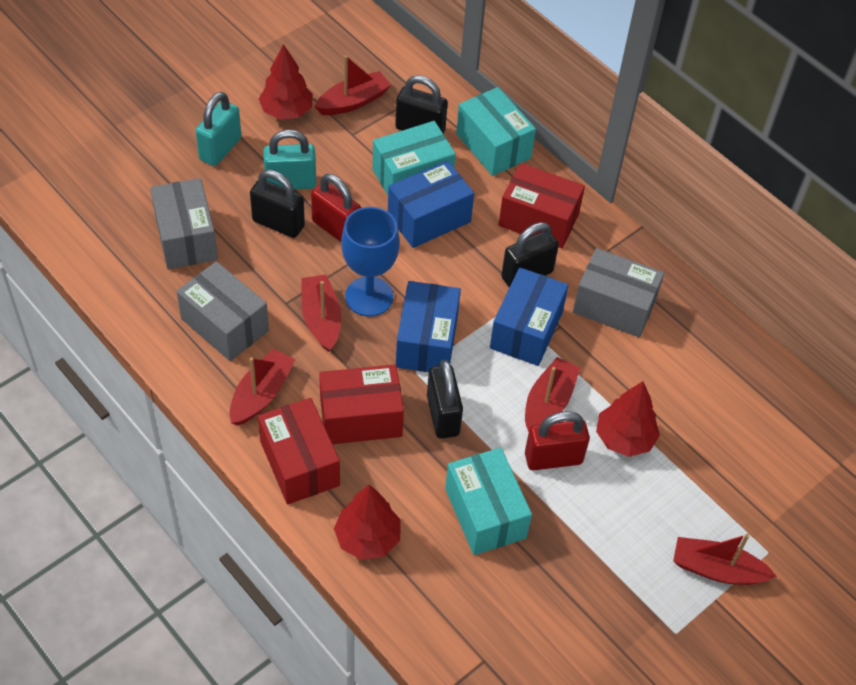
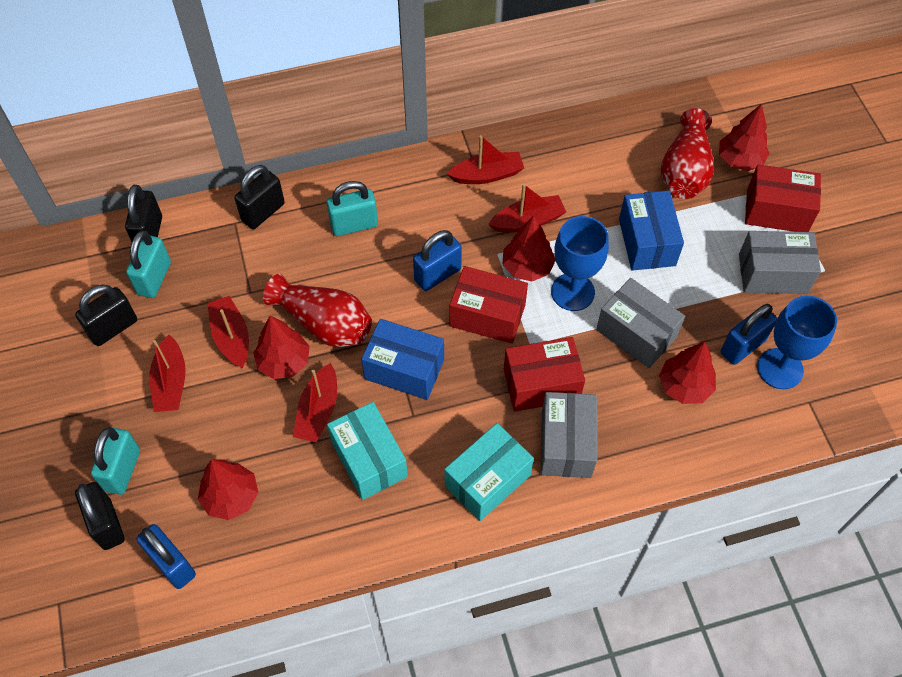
blue box: [388,160,474,248] [396,281,461,372] [490,267,569,366] = 3 -> [361,319,444,400] [619,191,684,271] = 2
blue goblet: [341,207,400,317] = 1 -> [551,216,609,311] [757,296,837,389] = 2
blue padlock: none = 0 -> [136,524,196,589] [413,230,462,291] [721,304,777,365] = 3
red padlock: [311,174,361,242] [525,411,590,470] = 2 -> none = 0
red tree: [259,44,313,119] [334,485,400,560] [596,381,660,457] = 3 -> [198,459,259,520] [253,315,310,379] [502,216,556,281] [659,341,716,404] [719,104,770,171] = 5
red vase: none = 0 -> [263,274,372,347] [661,108,714,199] = 2
turquoise box: [372,121,456,195] [445,448,532,555] [456,87,536,176] = 3 -> [327,402,408,500] [445,423,534,521] = 2
turquoise padlock: [195,92,241,166] [263,130,316,189] = 2 -> [91,427,140,495] [126,231,171,298] [327,181,378,236] = 3

